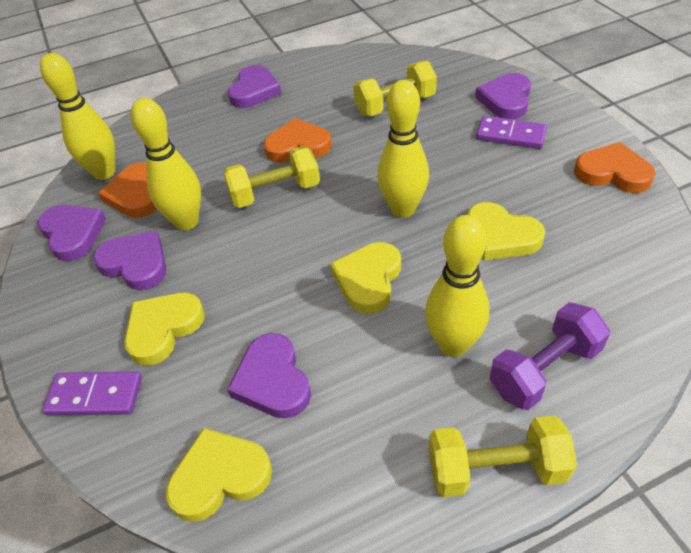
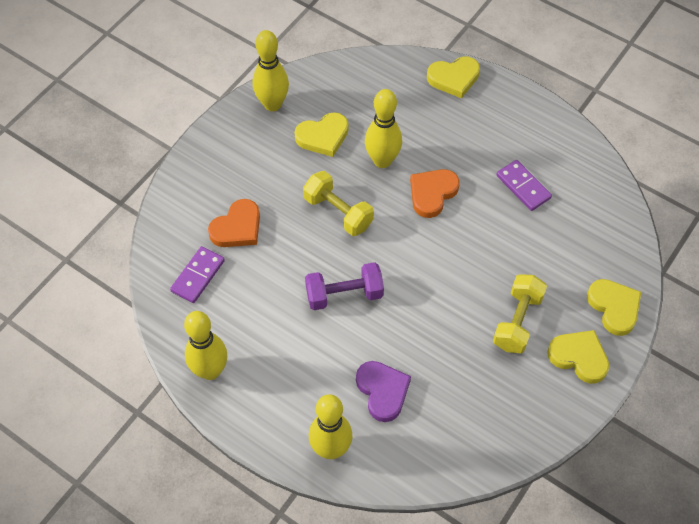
orange heart: [99,162,157,218] [264,118,332,162] [574,142,656,193] = 3 -> [208,199,260,247] [410,169,459,218] = 2
purple heart: [37,205,106,261] [93,231,167,290] [227,333,311,419] [228,65,282,108] [475,73,531,119] = 5 -> [356,361,411,422] = 1
yellow dumbbell: [223,146,320,208] [353,61,437,116] [429,415,577,497] = 3 -> [303,171,374,236] [493,274,547,353] = 2

